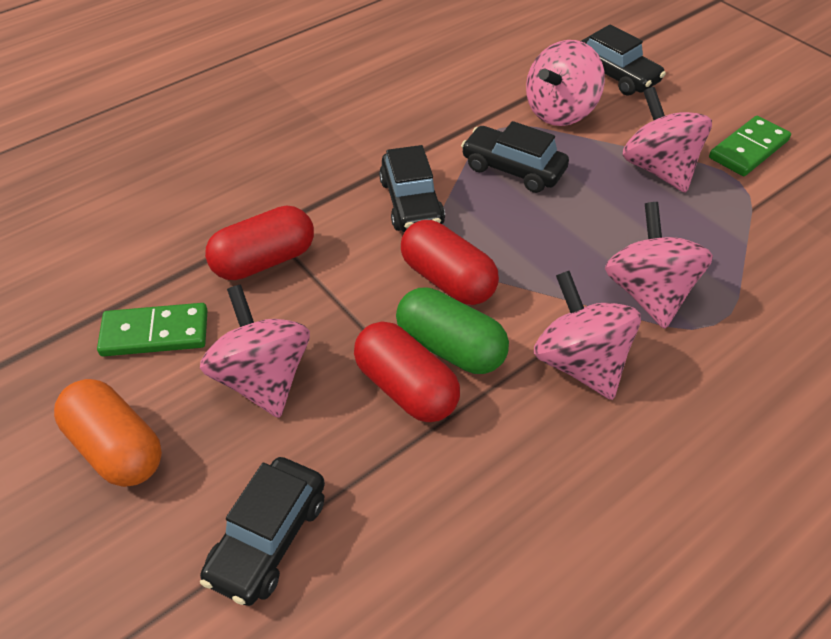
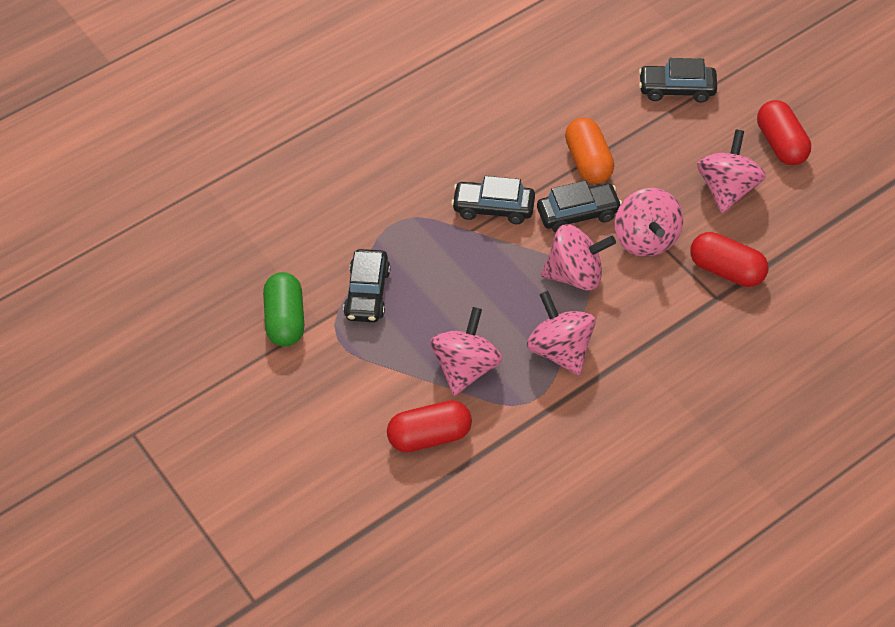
green domino: [97,303,208,357] [709,116,791,176] = 2 -> none = 0

